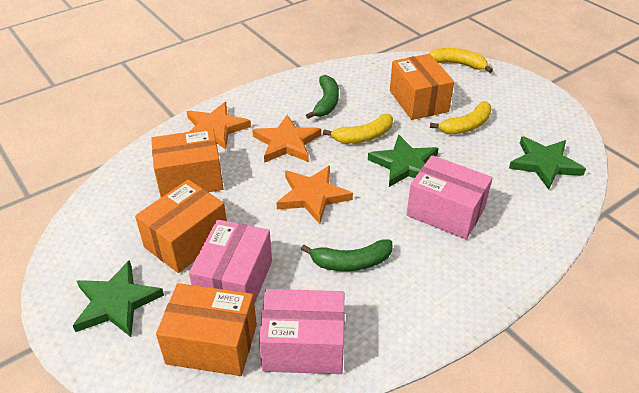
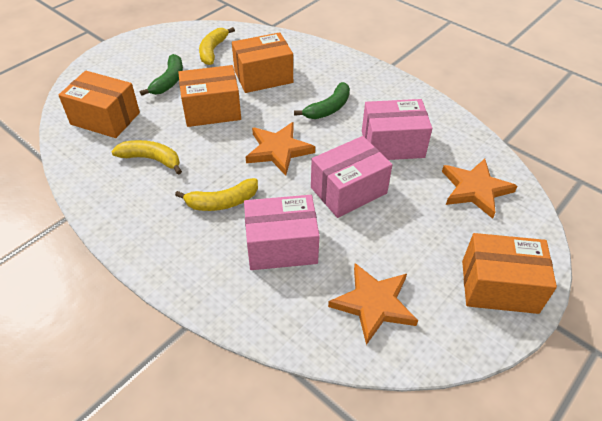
green star: [73,260,164,337] [368,134,439,187] [509,136,586,190] = 3 -> none = 0

